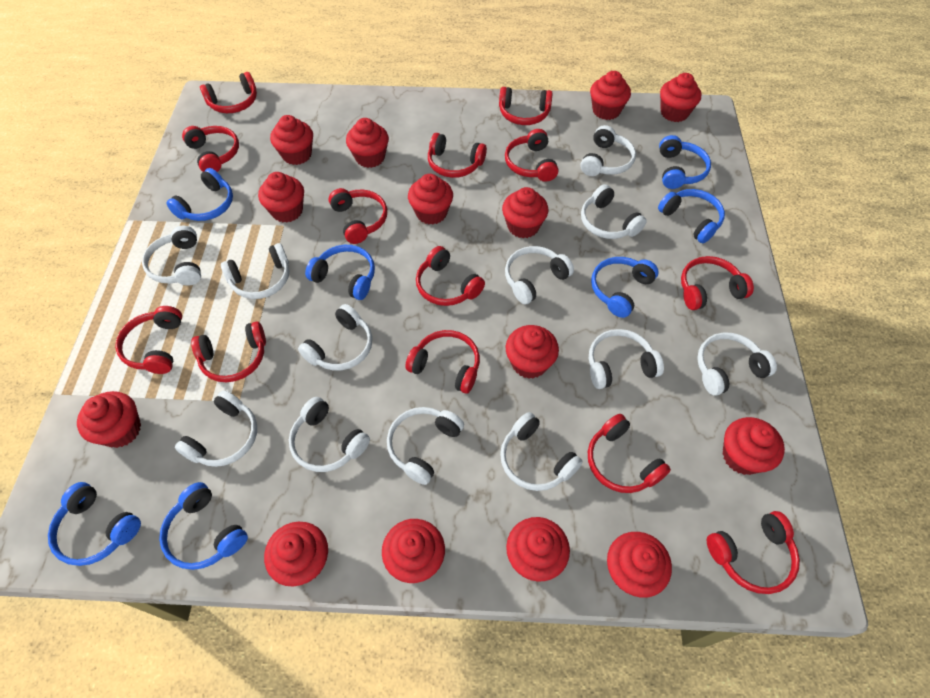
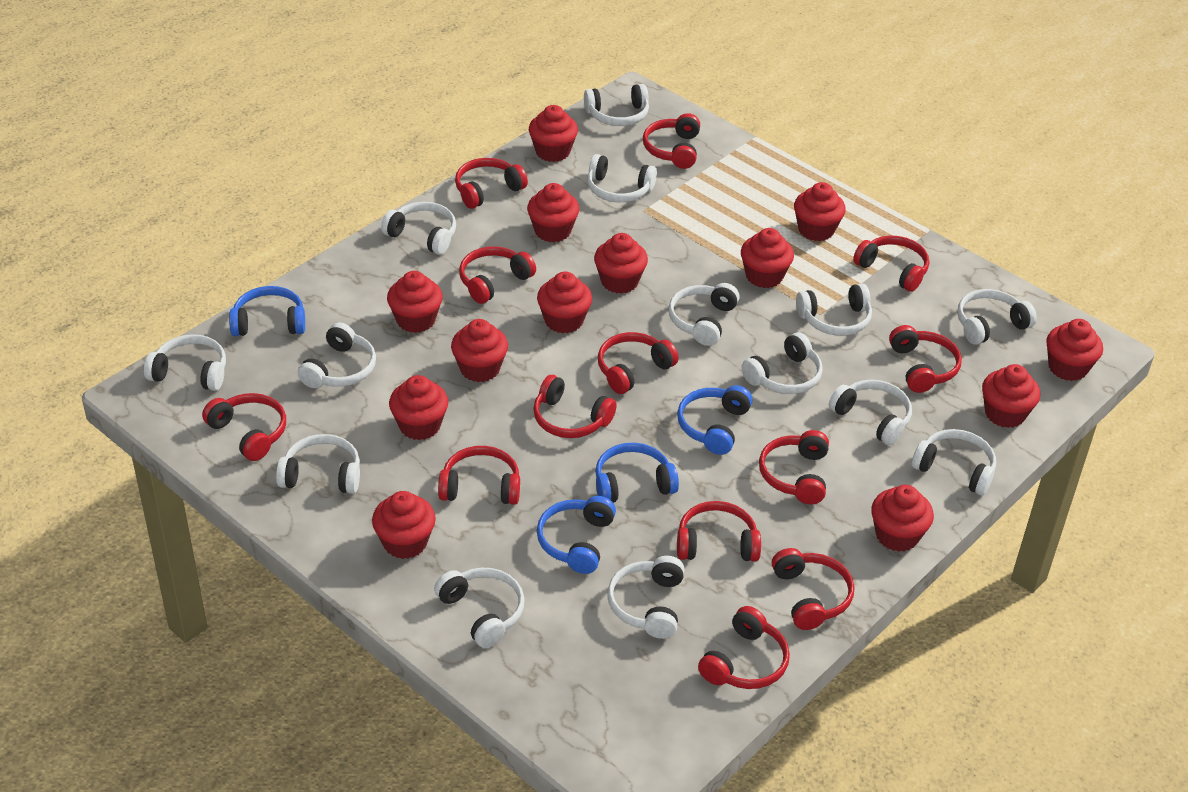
blue headphones: [48,482,141,566] [159,482,248,570] [166,168,233,221] [305,245,375,300] [591,257,659,318] [658,189,725,243] [659,135,711,189] = 7 -> [229,286,305,336] [537,496,616,574] [595,443,679,503] [677,385,753,455] = 4
red cupcake: [77,391,141,448] [258,172,304,223] [264,522,328,587] [270,115,313,165] [346,118,389,168] [382,519,445,583] [408,174,453,224] [502,187,548,238] [506,325,559,379] [506,517,570,582] [590,71,631,120] [607,532,672,598] [660,73,701,122] [723,417,785,475] = 14 -> [372,491,436,559] [387,271,443,333] [389,375,448,440] [451,319,508,382] [527,183,579,242] [529,105,578,162] [537,272,592,333] [594,233,648,294] [741,228,794,288] [794,182,846,241] [871,485,934,552] [982,364,1040,428] [1046,319,1103,381] = 13
white headphones: [142,226,201,286] [175,390,257,467] [221,243,290,299] [289,397,370,472] [298,304,372,370] [387,407,464,485] [500,412,583,491] [505,246,574,305] [580,125,636,176] [581,184,647,239] [589,329,664,389] [697,333,777,396] = 12 -> [144,334,226,391] [276,434,360,494] [297,322,376,388] [381,202,456,255] [434,568,525,648] [584,84,649,126] [587,154,657,202] [608,556,685,639] [669,283,740,346] [741,332,823,394] [796,284,872,336] [829,380,912,445] [912,429,996,495] [957,289,1037,345] = 14

